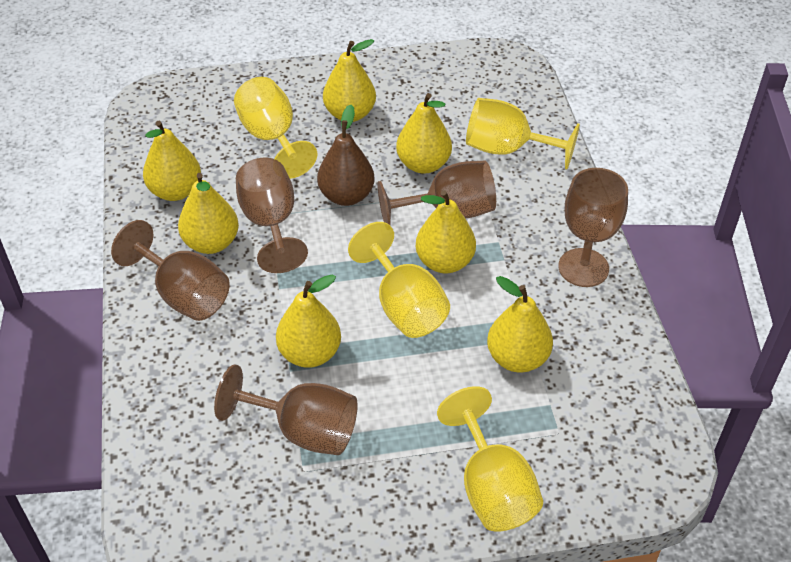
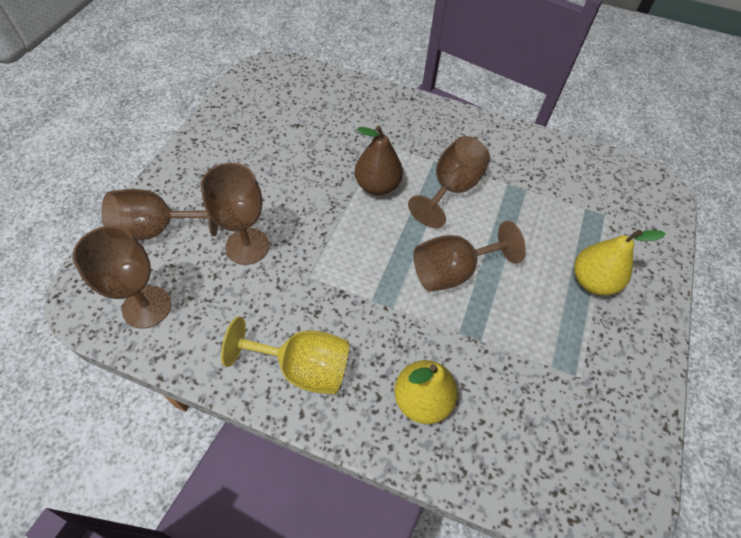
yellow goblet: [234,77,317,179] [348,222,450,338] [437,386,543,532] [466,98,580,169] = 4 -> [221,317,349,395] = 1
yellow pear: [143,121,201,201] [178,173,239,254] [276,275,341,368] [323,39,376,122] [396,93,452,174] [416,190,476,273] [487,276,553,372] = 7 -> [394,360,458,424] [574,229,666,295] = 2

